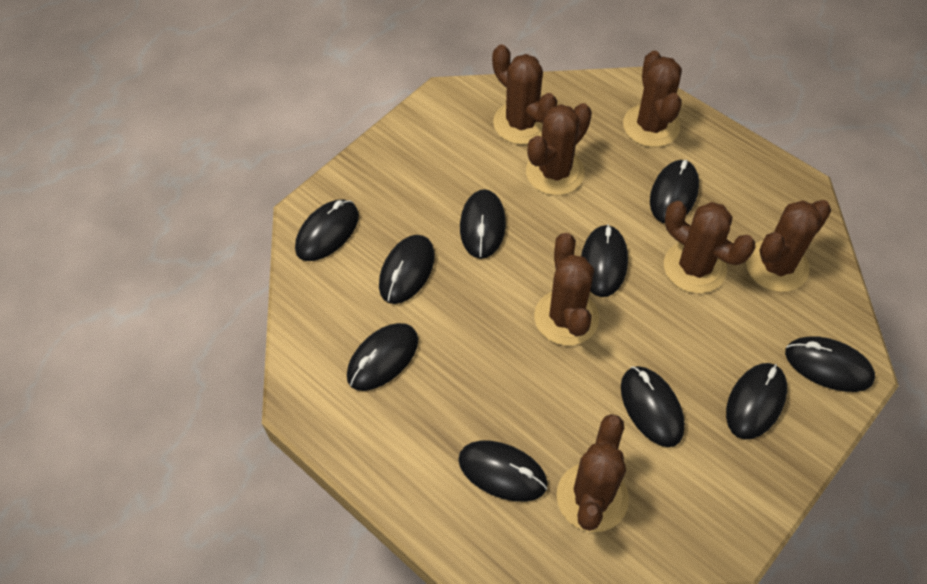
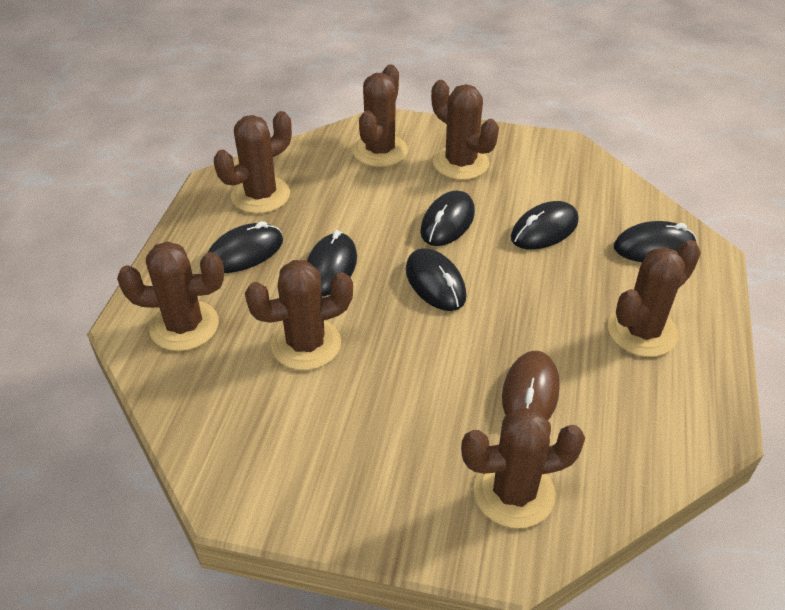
black mouse: [295,200,359,261] [347,323,418,391] [379,235,435,304] [458,441,548,502] [460,189,506,259] [581,224,628,297] [621,366,685,447] [650,160,699,223] [726,363,787,439] [785,336,875,392] = 10 -> [207,221,283,273] [307,230,357,296] [406,248,466,311] [420,191,475,246] [511,201,579,249] [614,221,696,262] = 6
brown mouse: none = 0 -> [502,351,560,420] = 1

